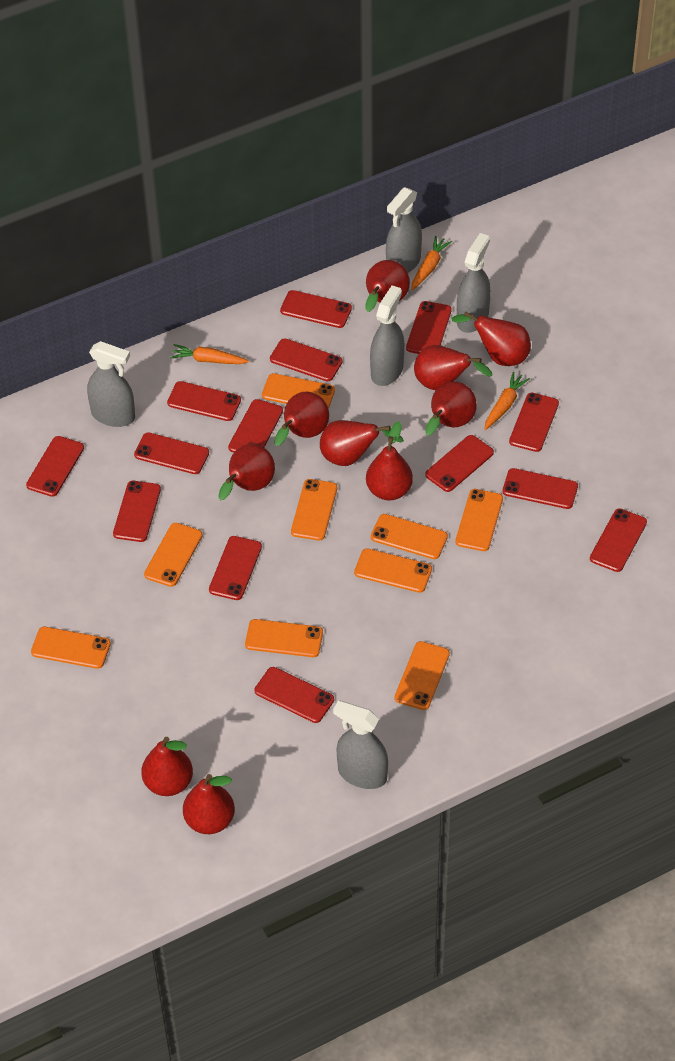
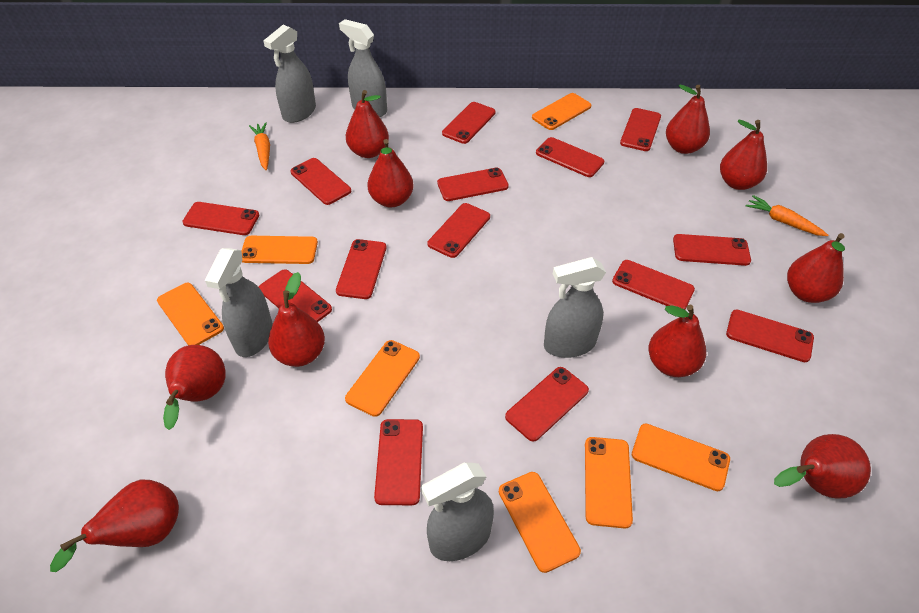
orange carrot: [170,344,249,364] [411,236,452,290] [484,372,530,430] = 3 -> [249,122,270,170] [745,195,828,236] = 2
orange phone: [31,627,111,669] [144,523,203,587] [245,619,323,657] [262,373,335,409] [291,479,337,541] [354,548,432,593] [371,514,448,559] [395,641,450,710] [455,489,503,551] = 9 -> [157,283,224,345] [242,236,318,264] [345,340,420,417] [499,472,581,573] [532,93,591,130] [585,437,633,529] [632,424,730,491] = 7

